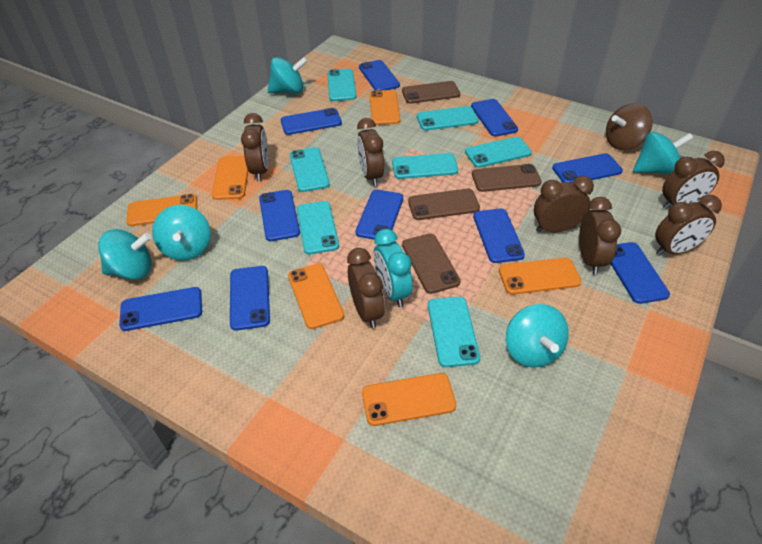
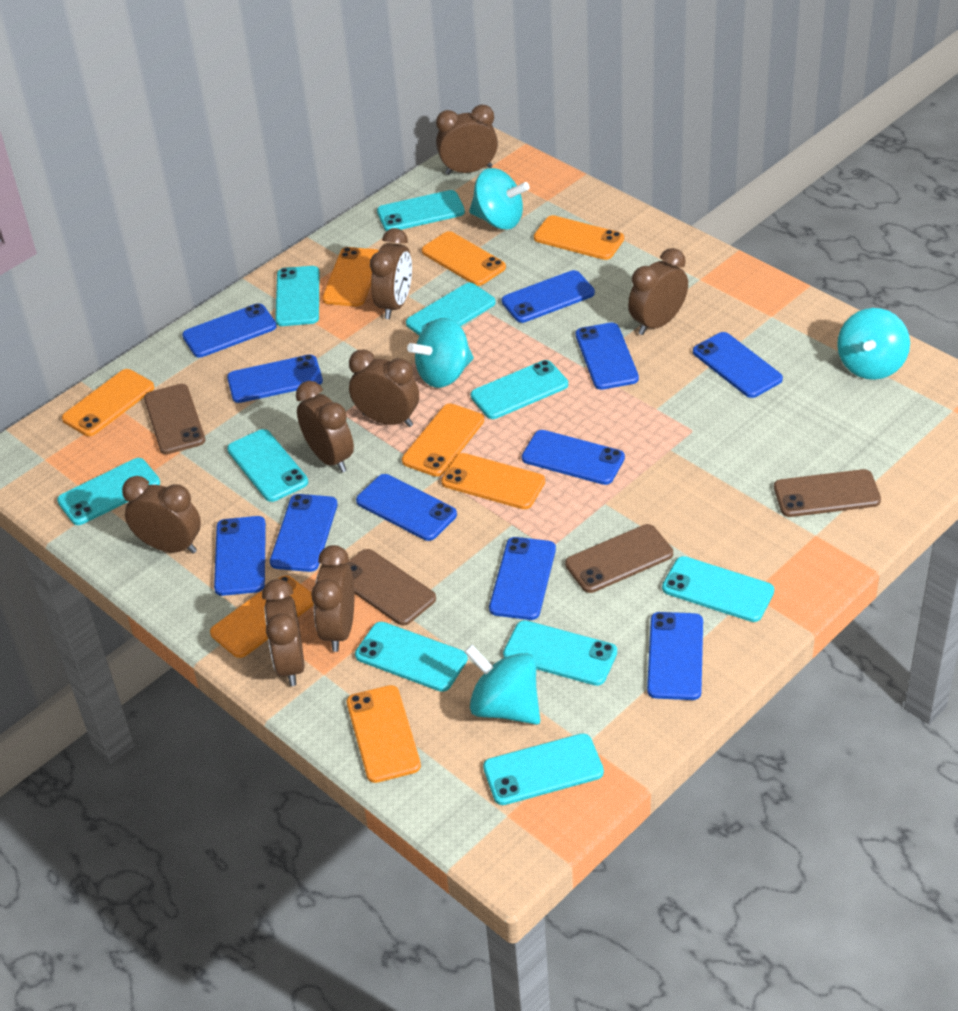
blue phone: [119,287,202,331] [230,266,270,331] [259,190,300,241] [281,108,342,135] [355,189,403,240] [359,60,400,90] [471,99,518,137] [473,208,525,263] [552,153,623,183] [611,242,670,304] = 10 -> [182,303,277,358] [214,516,266,596] [227,355,323,403] [270,494,338,572] [356,474,457,541] [489,537,556,620] [502,270,595,323] [522,430,625,485] [576,323,639,390] [647,612,703,700] [693,332,783,398] = 11
brown clock: [241,113,269,181] [347,248,385,328] [357,118,384,186] [534,176,594,233] [579,197,621,275] [655,195,722,256] [662,151,725,209] = 7 -> [122,476,201,554] [262,579,305,686] [296,381,354,472] [311,545,354,652] [349,349,419,427] [370,228,412,319] [436,105,498,175] [628,248,688,335] = 8
brown spinning top: [606,103,652,150] = 1 -> none = 0
orange phone: [126,194,197,226] [212,156,248,200] [288,263,344,329] [362,373,456,426] [369,90,400,125] [499,258,582,295] = 6 -> [62,369,155,436] [210,575,314,658] [322,247,379,307] [347,685,421,783] [402,404,484,477] [422,231,506,286] [441,453,545,509] [534,215,624,260] = 8
turquoise clock: [373,229,413,307] = 1 -> none = 0
turquoise phone: [290,147,330,192] [297,201,339,255] [327,69,356,101] [392,153,458,179] [417,106,478,131] [428,297,480,367] [465,137,532,168] = 7 -> [57,458,160,525] [227,429,308,502] [275,266,319,326] [355,622,468,692] [377,190,465,231] [406,283,496,336] [470,360,568,419] [483,733,604,805] [503,620,617,686] [662,556,774,622] = 10
turquoise spinning top: [98,229,152,280] [152,205,211,261] [268,57,308,94] [506,304,569,368] [633,132,693,175] = 5 -> [407,318,474,388] [464,645,540,725] [469,168,530,230] [837,308,910,380] = 4

